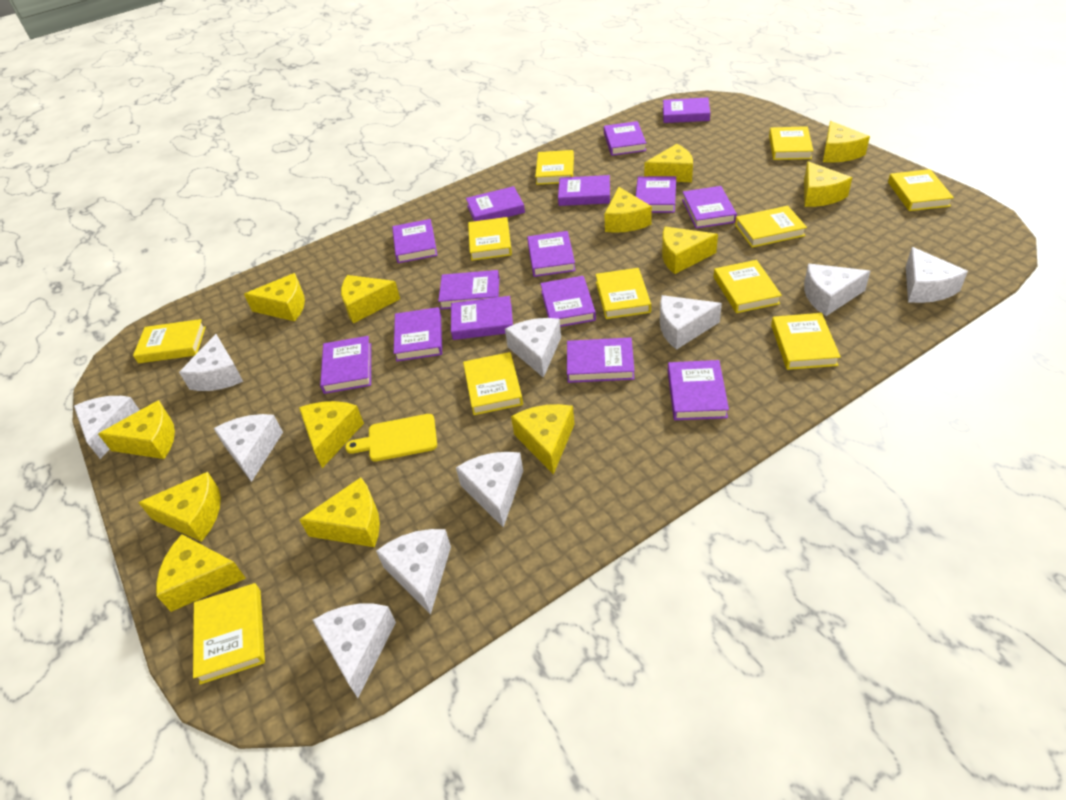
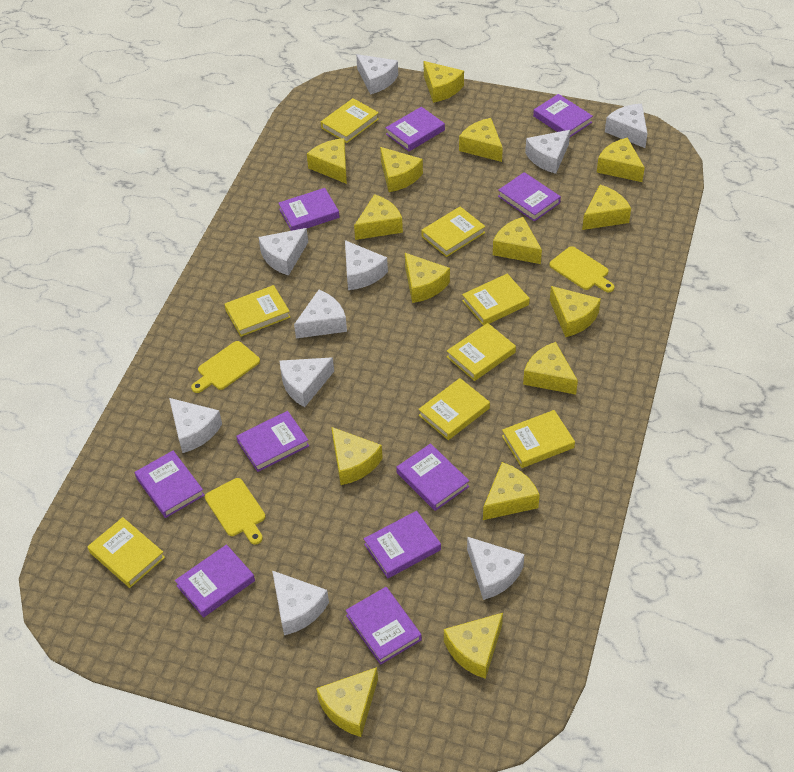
purple book: [320,336,371,394] [392,219,437,263] [394,307,442,362] [438,270,499,309] [451,296,513,340] [466,186,525,221] [527,231,576,277] [540,276,596,327] [558,175,610,206] [567,338,634,383] [604,121,646,156] [635,176,676,213] [663,97,710,123] [668,360,729,420] [682,186,737,229] = 15 -> [135,451,204,518] [175,544,255,618] [236,411,309,472] [278,188,340,231] [345,587,422,665] [364,511,441,578] [386,107,445,151] [396,443,469,511] [498,172,561,221] [533,94,593,137] = 10
yellow book: [133,319,206,363] [193,583,265,685] [463,352,523,415] [468,217,512,261] [535,150,574,185] [595,268,651,319] [714,260,782,313] [735,206,807,248] [769,126,813,160] [771,313,841,370] [888,169,954,211] = 11 -> [87,517,165,588] [224,285,290,337] [321,98,379,143] [418,378,490,440] [421,206,485,257] [447,323,516,381] [462,274,530,325] [502,410,575,468] = 8
yellow cheese: [98,400,175,459] [138,472,221,542] [156,534,246,612] [244,273,305,321] [299,401,364,468] [299,477,380,547] [341,275,400,324] [511,404,575,475] [604,187,652,233] [644,144,693,182] [662,227,718,274] [804,161,852,207] [823,121,870,163] = 13 -> [307,138,347,184] [316,667,378,737] [331,427,383,485] [354,194,403,240] [380,147,423,192] [405,253,450,303] [424,61,464,103] [444,613,503,679] [459,118,503,162] [483,462,540,520] [493,217,542,264] [523,342,578,395] [550,286,601,337] [582,185,631,230] [597,137,645,182] = 15
yellow cutting board: [345,414,437,462] = 1 -> [191,341,260,393] [205,478,265,544] [549,246,615,292] = 3

